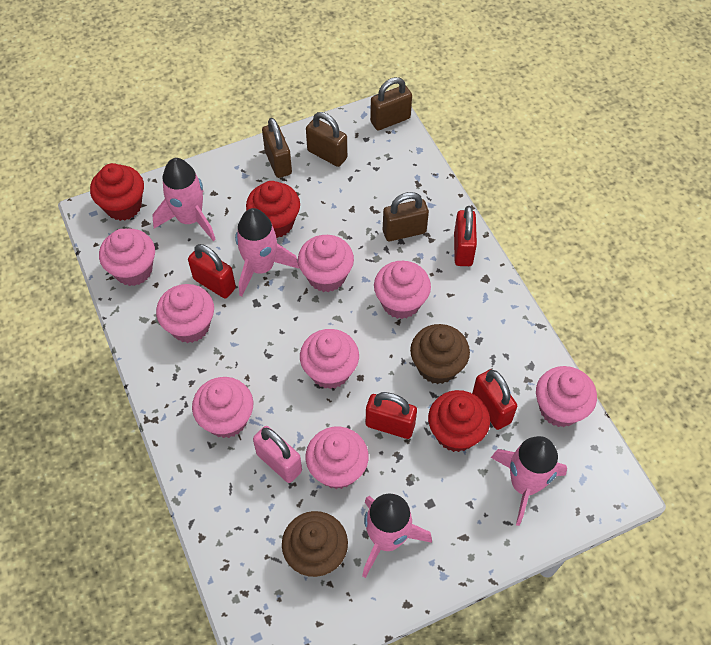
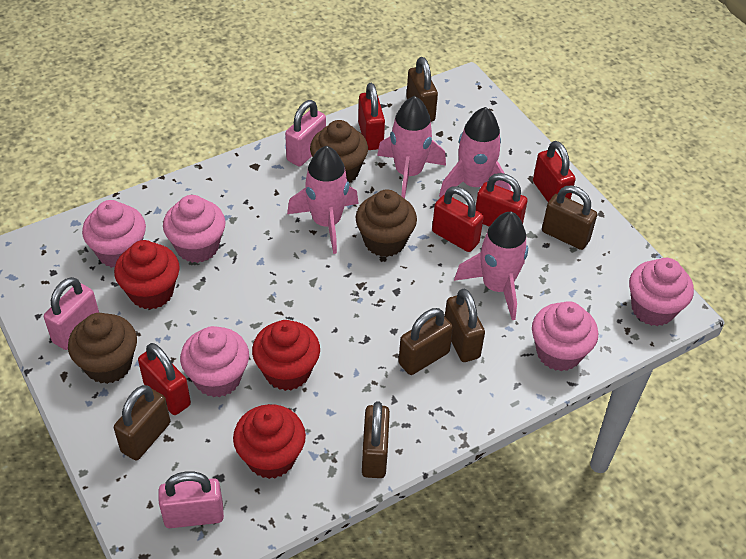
brown cupcake: [282,511,348,577] [410,324,470,384] = 2 -> [68,313,137,384] [310,120,368,183] [356,189,417,257] = 3
brown padlock: [262,118,292,178] [306,112,347,167] [370,77,412,130] [383,192,429,241] = 4 -> [114,385,170,460] [362,401,390,478] [399,308,453,375] [407,57,438,122] [445,289,485,362] [542,185,597,250] = 6
pink cupcake: [99,229,155,286] [156,284,214,343] [192,377,253,438] [298,235,354,292] [300,329,359,389] [306,427,369,489] [374,261,431,319] [536,366,597,427] = 8 -> [82,200,146,268] [163,195,226,263] [180,326,249,397] [532,301,598,371] [629,258,694,326] = 5
pink padlock: [253,426,302,483] = 1 -> [44,277,99,350] [158,471,224,528] [285,100,326,166] = 3
red padlock: [188,244,236,298] [366,392,417,439] [454,206,477,266] [472,369,517,430] = 4 -> [138,343,191,415] [358,83,385,150] [432,187,484,252] [476,173,528,226] [533,141,576,202] = 5

